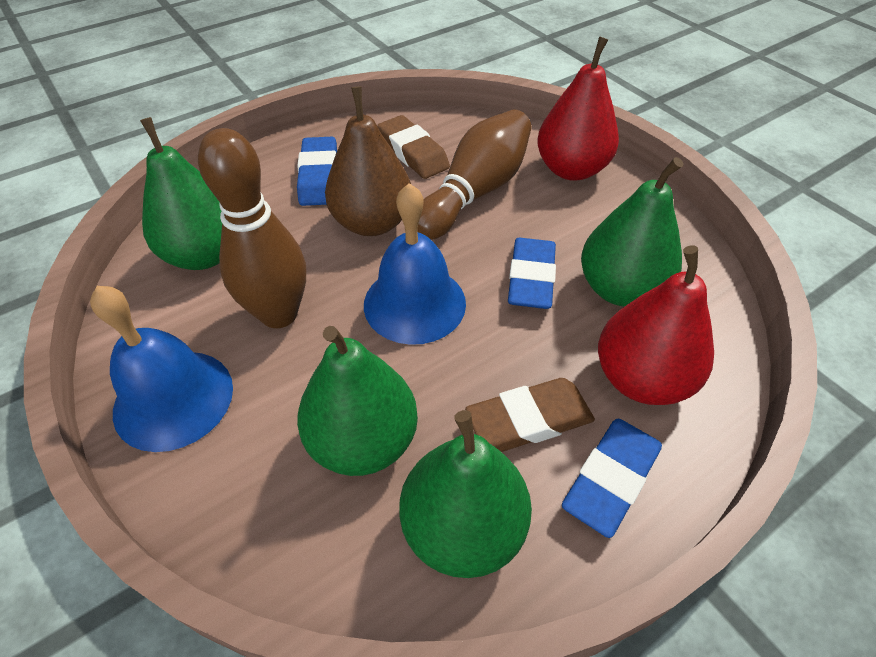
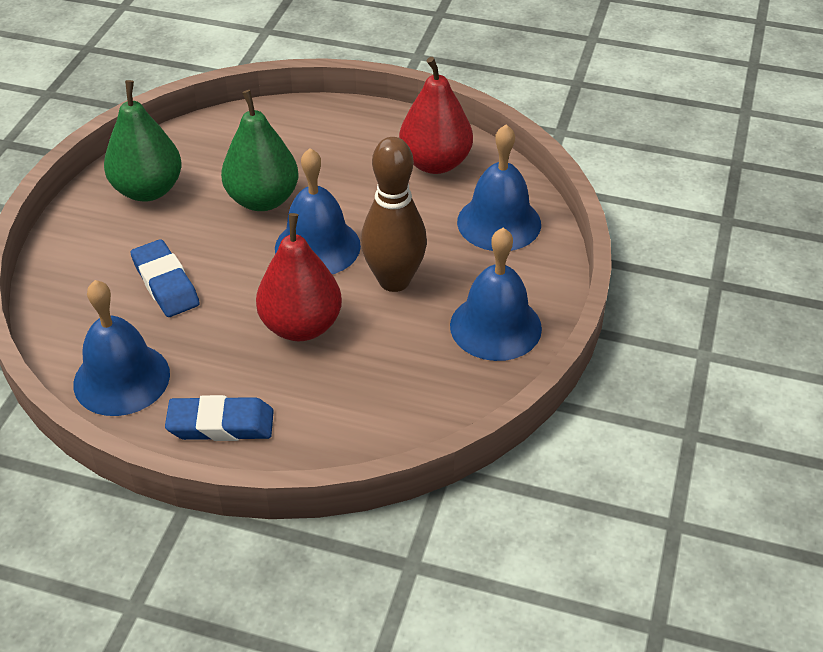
blue bell: [90,286,233,452] [364,183,466,345] = 2 -> [73,280,170,416] [275,148,361,274] [450,228,542,361] [457,124,541,251] = 4
blue eraser: [297,137,337,206] [508,238,556,309] [562,419,662,538] = 3 -> [131,239,200,317] [165,395,274,441] = 2
brown bowling pin: [198,128,306,328] [417,109,532,240] = 2 -> [361,137,427,292] = 1
brown eraser: [377,115,450,179] [465,378,595,452] = 2 -> none = 0
brown pear: [325,86,411,236] = 1 -> none = 0
green pear: [140,117,222,270] [297,326,418,476] [399,410,532,578] [581,157,683,307] = 4 -> [104,80,182,201] [221,90,298,211] = 2

